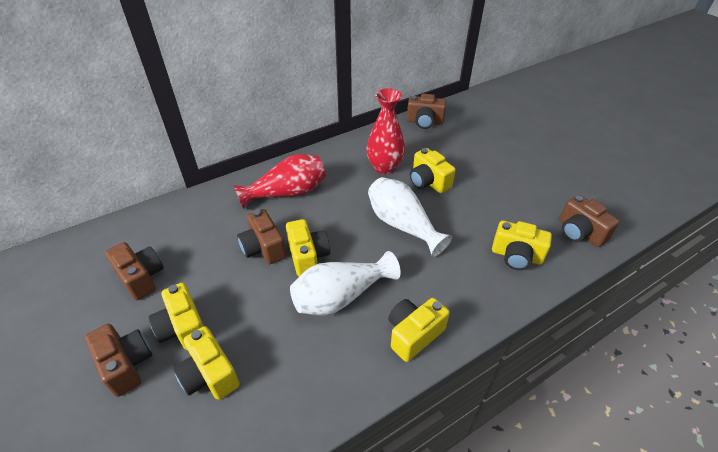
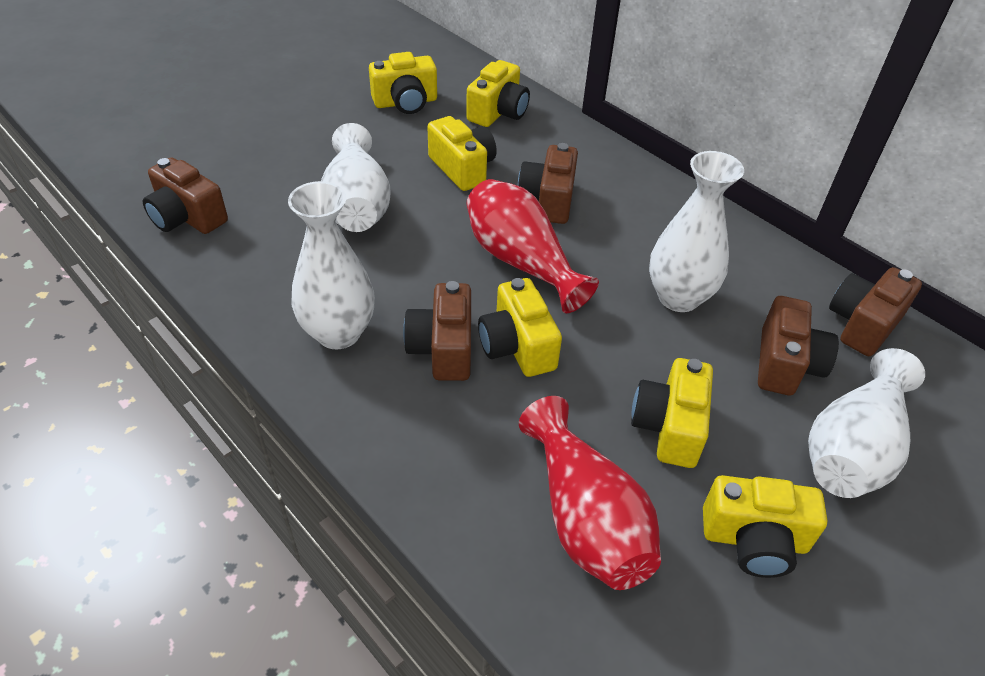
white vase: [290,251,401,316] [368,177,452,257] = 2 -> [288,181,375,349] [321,123,391,232] [649,151,744,312] [808,348,925,498] = 4

